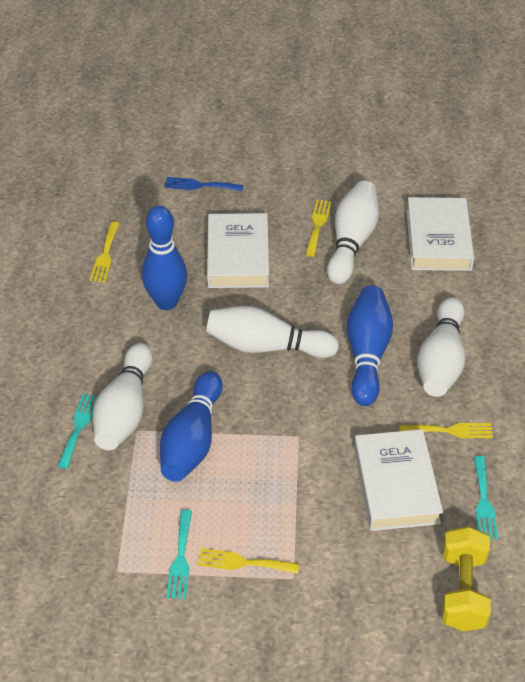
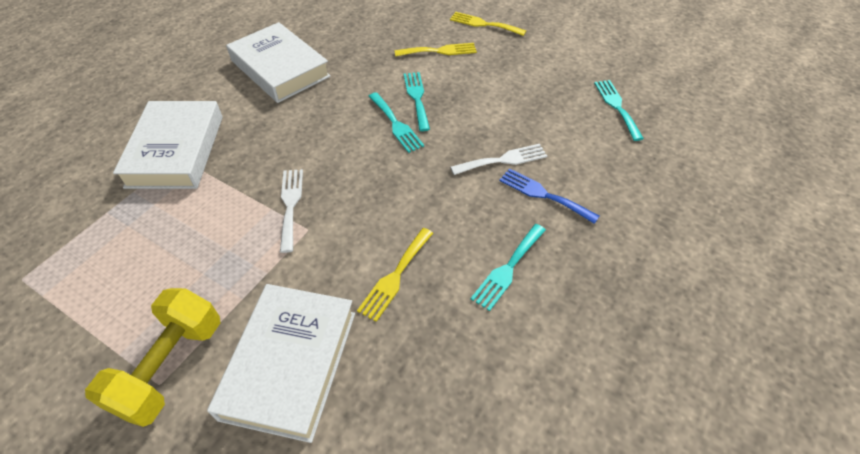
blue bowling pin: [142,206,187,310] [160,371,223,482] [347,286,393,406] = 3 -> none = 0
turquoise fork: [57,393,98,469] [166,510,192,599] [474,456,498,539] = 3 -> [368,92,424,153] [404,72,430,131] [471,224,546,311] [594,80,644,141] = 4
white bowling pin: [93,343,153,450] [206,306,339,358] [327,181,379,284] [417,297,465,397] = 4 -> none = 0
white fork: none = 0 -> [280,169,303,253] [450,144,547,175] = 2
yellow fork: [90,221,120,283] [198,548,299,574] [305,199,332,257] [399,423,493,438] = 4 -> [357,228,433,322] [394,43,477,57] [450,12,526,36] = 3

